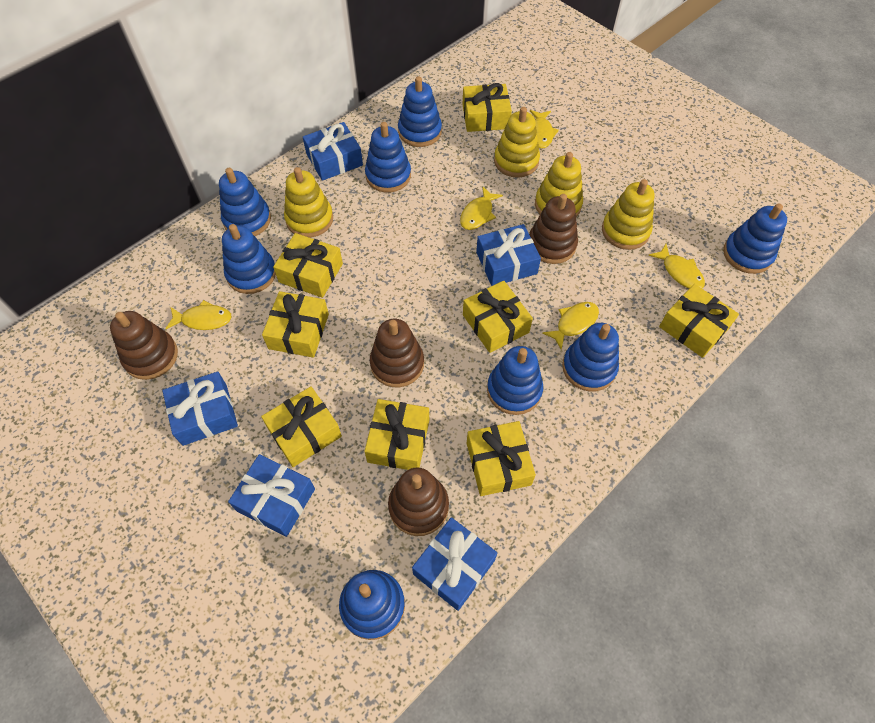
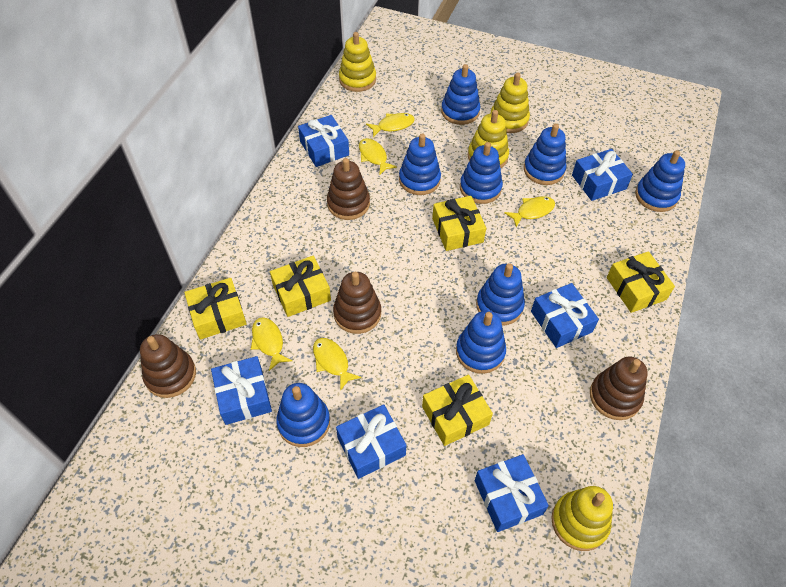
blue gift: [162,372,238,446] [228,454,315,537] [303,122,363,181] [412,517,497,611] [476,224,541,286] = 5 -> [211,356,272,425] [298,115,349,167] [336,404,407,479] [475,454,549,532] [531,283,599,348] [572,149,633,201] = 6
yellow gift: [261,386,342,467] [262,291,329,358] [273,233,343,298] [364,399,429,470] [462,83,512,132] [463,281,533,353] [467,421,536,496] [659,284,739,358] = 8 -> [184,278,247,340] [270,256,331,317] [422,375,493,446] [432,196,486,251] [607,251,675,313] = 5

